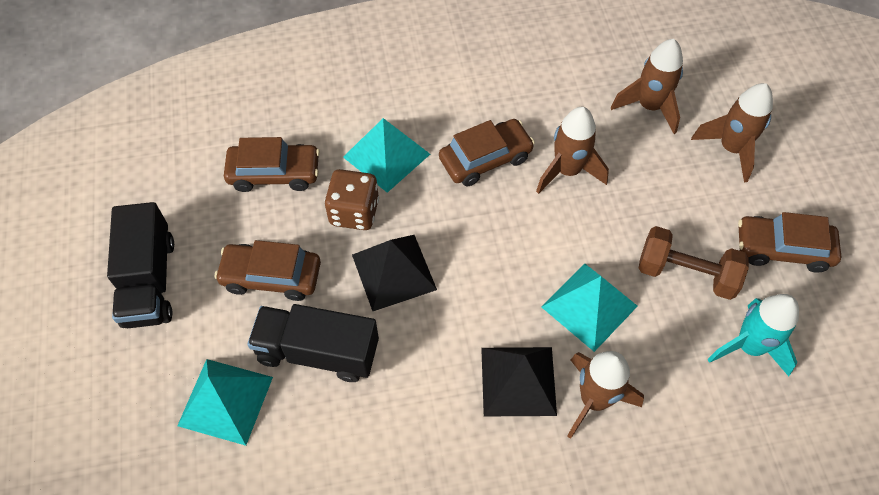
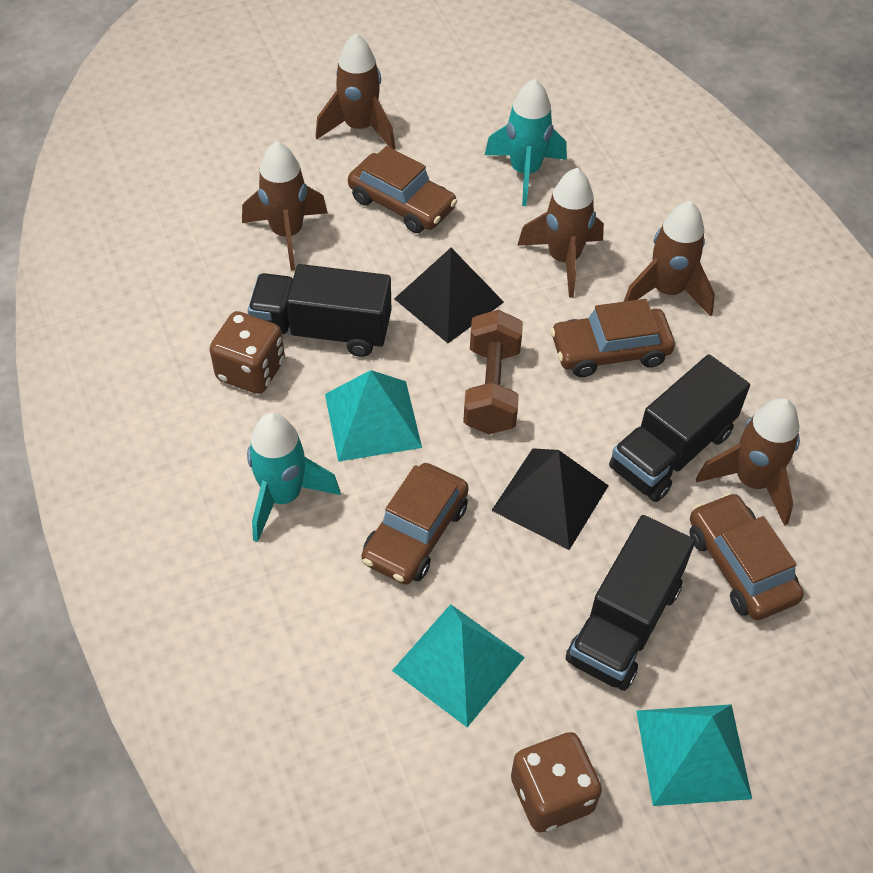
black truck: [107,202,174,328] [247,304,379,382] = 2 -> [248,264,391,357] [566,515,695,691] [609,354,750,502] = 3
brown dice: [324,169,379,230] = 1 -> [209,311,285,394] [511,732,602,832] = 2
brown rocket: [536,107,609,194] [567,351,644,439] [611,39,683,134] [691,83,773,183] = 4 -> [242,141,328,271] [315,33,395,149] [517,168,604,297] [624,201,715,317] [696,398,800,526] = 5
turquoise rocket: [707,294,799,376] = 1 -> [247,413,341,542] [485,78,567,206] = 2

